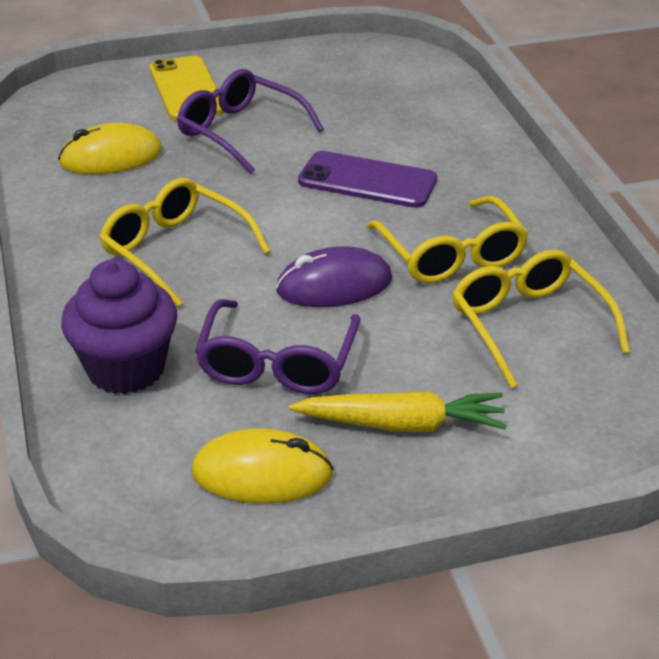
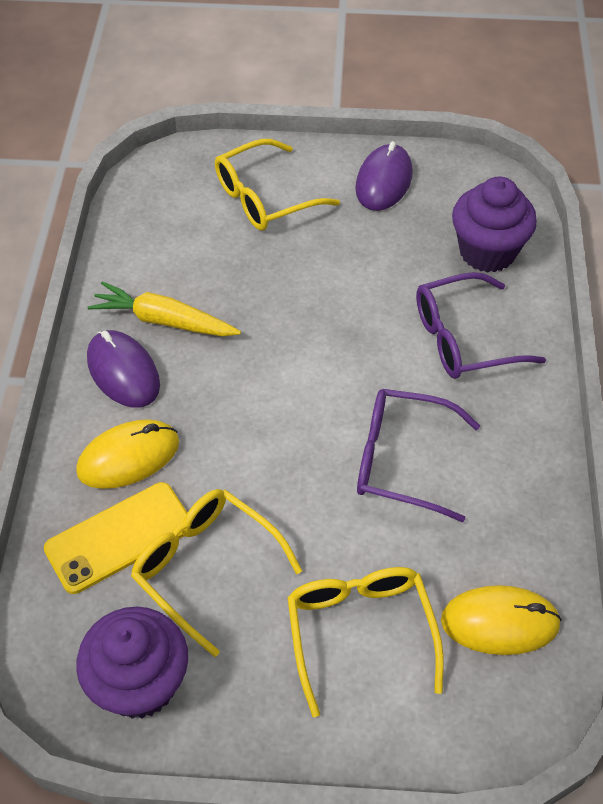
purple cupcake: [61,259,177,394] = 1 -> [76,607,188,719] [452,176,537,273] = 2
purple mouse: [276,246,392,307] = 1 -> [87,330,160,408] [355,141,413,211] = 2
purple phone: [298,151,437,208] = 1 -> none = 0

